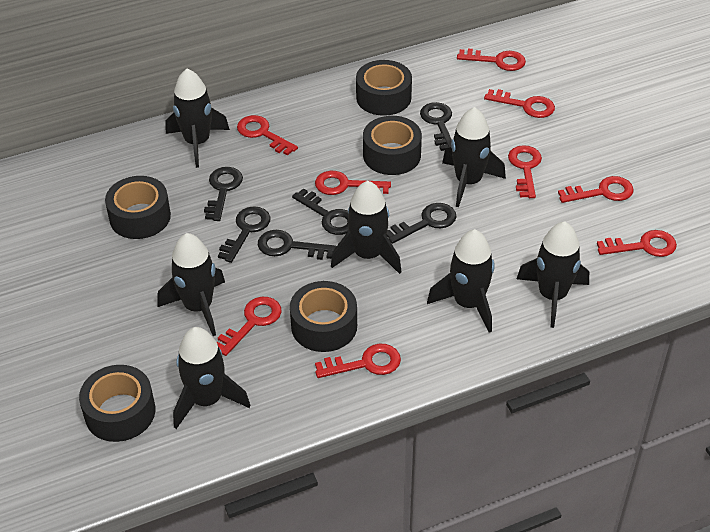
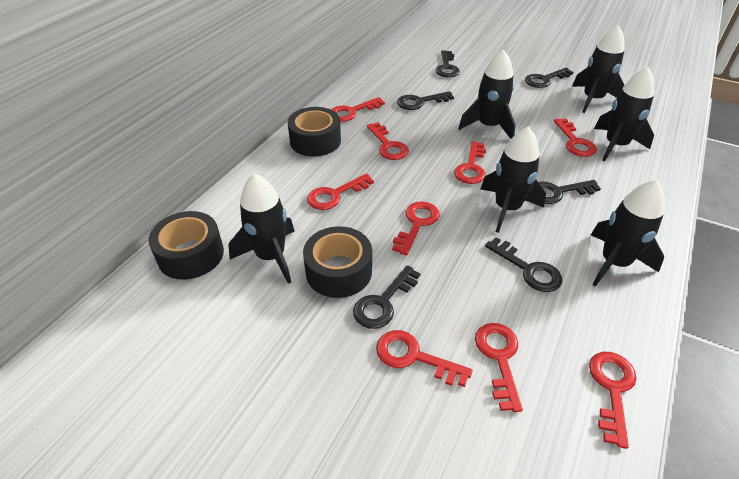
black rocket: [158,233,225,336] [165,68,230,168] [173,327,250,429] [331,181,402,274] [427,229,495,333] [442,107,506,207] [517,221,589,328] = 7 -> [228,173,295,284] [458,49,515,139] [481,127,546,233] [572,25,625,113] [591,180,665,286] [594,67,654,161] = 6
black tape: [79,365,155,442] [105,176,171,239] [290,281,357,352] [356,60,412,116] [363,116,422,175] = 5 -> [148,211,224,280] [287,107,341,156] [303,226,372,298] = 3

